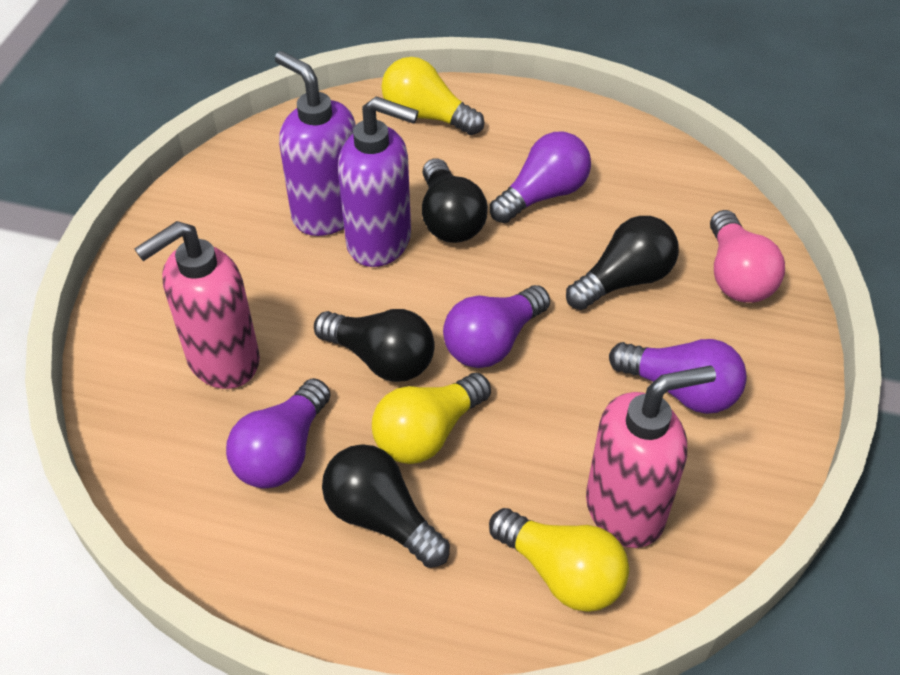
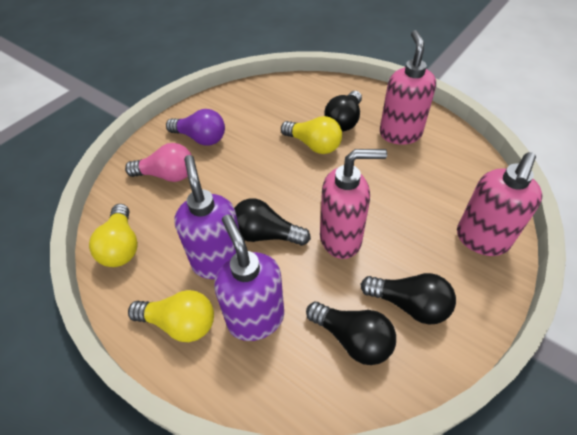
pink soap dispenser: [134,221,260,389] [586,366,716,548] = 2 -> [320,149,387,259] [380,30,436,145] [457,152,542,256] = 3
purple light bulb: [226,378,331,489] [443,285,550,368] [490,132,591,223] [609,339,747,414] = 4 -> [166,109,225,146] = 1

